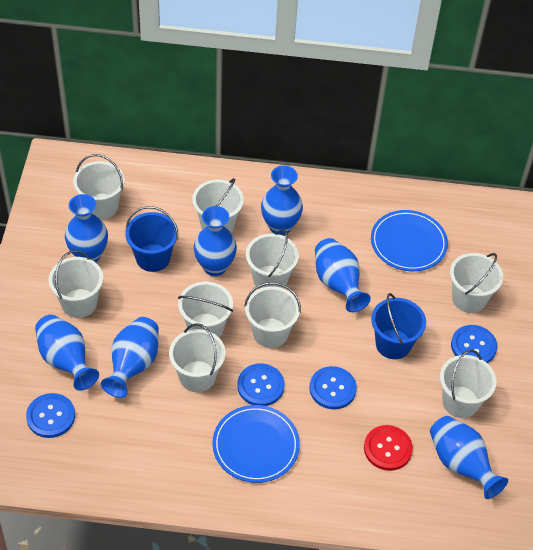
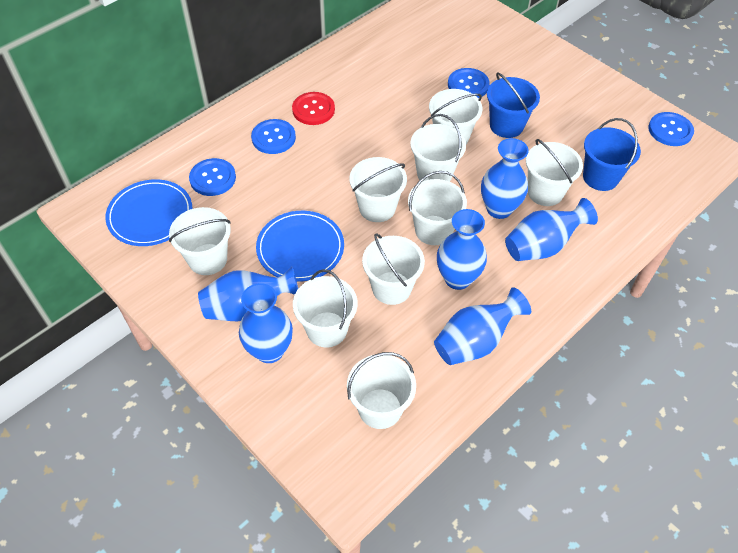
blue vase: [35,315,99,391] [65,194,108,263] [101,317,159,398] [194,206,237,276] [261,165,303,235] [315,238,371,312] [430,416,508,499] = 7 -> [198,266,298,321] [239,283,293,363] [434,287,531,365] [437,209,487,290] [481,138,529,219] [505,198,598,261] = 6

